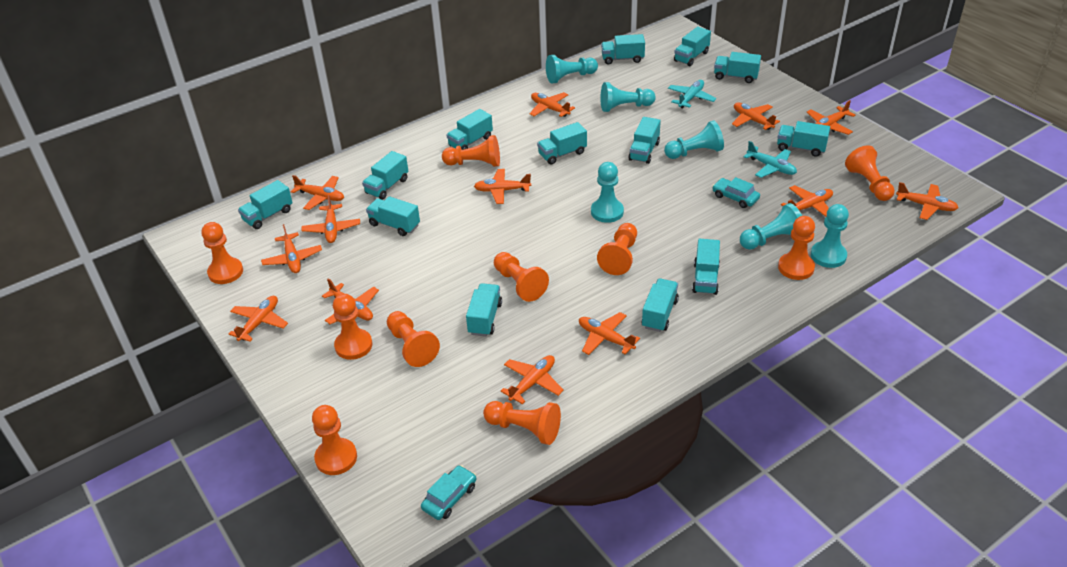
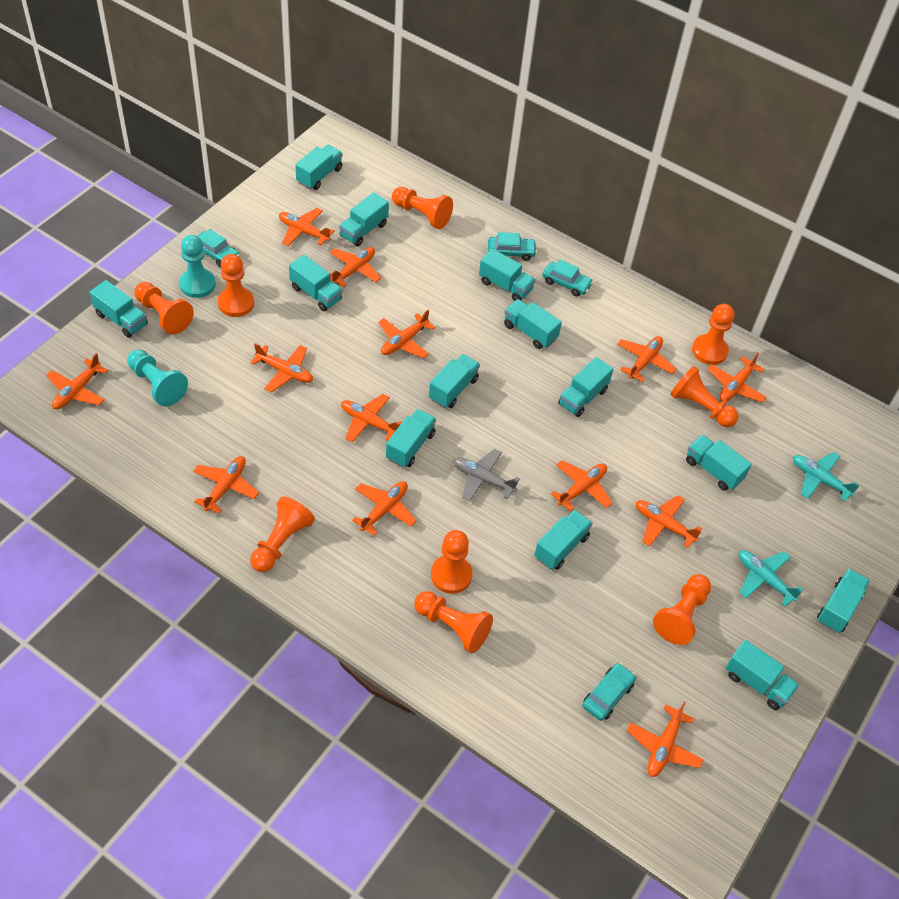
grey plane: none = 0 -> [453,449,520,502] = 1
orange pawn: [201,222,243,284] [312,405,357,475] [333,294,373,360] [387,311,440,367] [442,135,500,167] [483,401,561,445] [494,252,549,302] [597,223,637,275] [778,216,815,280] [845,145,895,201] = 10 -> [134,282,194,335] [218,254,254,317] [250,496,315,572] [392,187,453,229] [414,591,493,653] [431,530,473,594] [653,574,711,645] [670,366,739,427] [692,304,734,365] = 9
turquoise car: [421,465,476,520] [712,177,760,208] = 2 -> [197,229,240,268] [488,232,537,261] [542,259,593,296] [583,663,636,721] = 4
turquoise pawn: [546,55,598,83] [591,162,624,223] [600,82,656,112] [664,120,724,159] [740,203,802,250] [811,204,849,268] = 6 -> [127,349,188,406] [179,235,216,298] = 2

